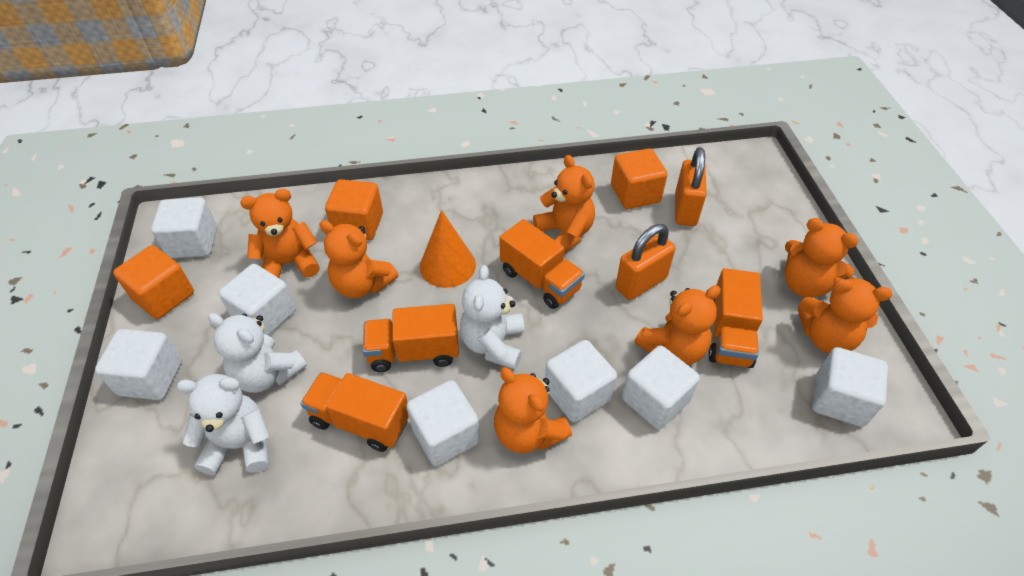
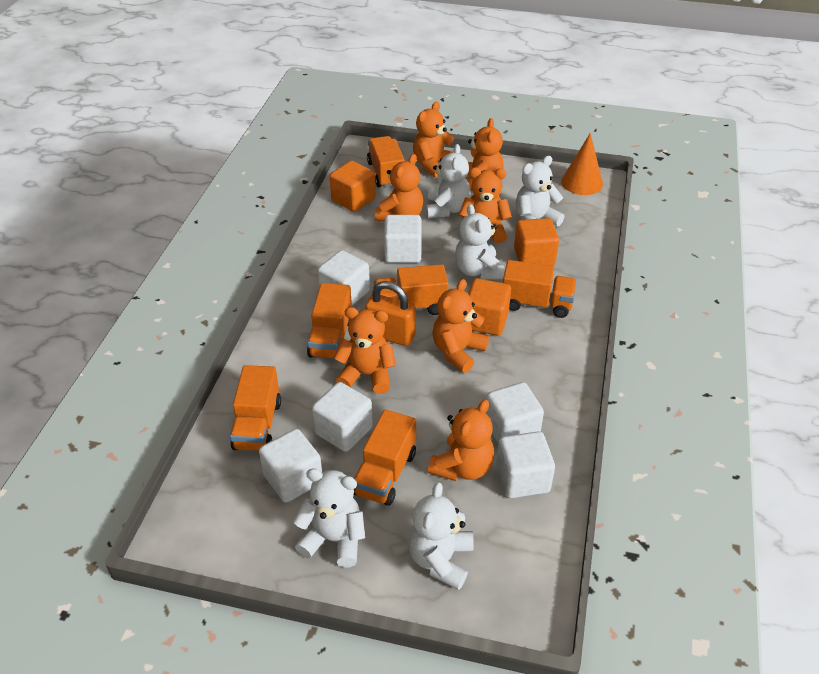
orange padlock: [616,224,676,300] [675,147,707,226] = 2 -> [365,281,416,346] = 1
orange truck: [300,372,409,452] [363,304,459,372] [499,219,585,309] [708,268,763,368] = 4 -> [230,365,281,451] [307,283,352,359] [354,409,416,506] [367,136,405,188] [374,264,449,315] [503,260,577,318] = 6
white cube: [95,329,182,400] [151,197,217,258] [219,264,296,335] [406,380,480,466] [545,340,617,422] [622,345,700,429] [812,347,888,427] = 7 -> [259,429,322,503] [312,382,373,452] [318,250,370,305] [384,215,422,263] [486,382,544,444] [496,431,555,498] = 6
white teddy bear: [176,374,270,475] [208,313,307,393] [460,265,524,369] = 3 -> [293,468,365,567] [408,483,474,590] [426,144,471,218] [455,204,504,280] [516,156,564,227] = 5

